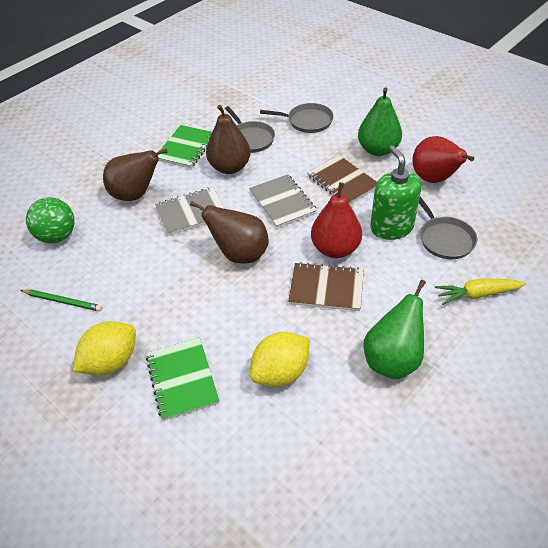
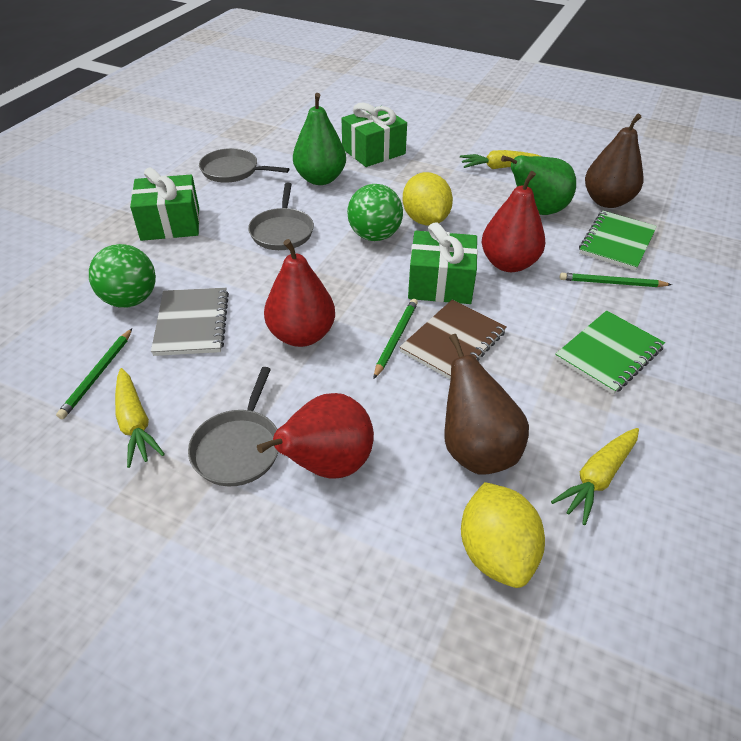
brown notebook: [288,262,364,311] [307,155,377,205] = 2 -> [400,300,507,380] = 1
brown pear: [103,149,167,201] [190,201,269,263] [206,105,251,174] = 3 -> [444,334,529,475] [585,114,643,208] = 2
green ball: [26,197,75,243] = 1 -> [89,244,156,308] [347,184,403,241] = 2
green gift: none = 0 -> [130,167,200,241] [342,103,407,167] [408,222,478,304] = 3
green pencil: [20,289,102,311] = 1 -> [56,329,132,419] [374,299,418,378] [560,273,672,287] = 3
green soap dispenser: [370,145,421,240] = 1 -> none = 0
grey notebook: [155,187,225,236] [249,174,317,228] = 2 -> [151,288,229,356] = 1
red pear: [311,182,362,258] [412,136,474,183] = 2 -> [257,393,374,478] [264,239,335,347] [482,171,545,272] = 3
yellow carrot: [435,279,526,305] = 1 -> [115,368,165,468] [460,150,542,169] [551,428,639,525] = 3

